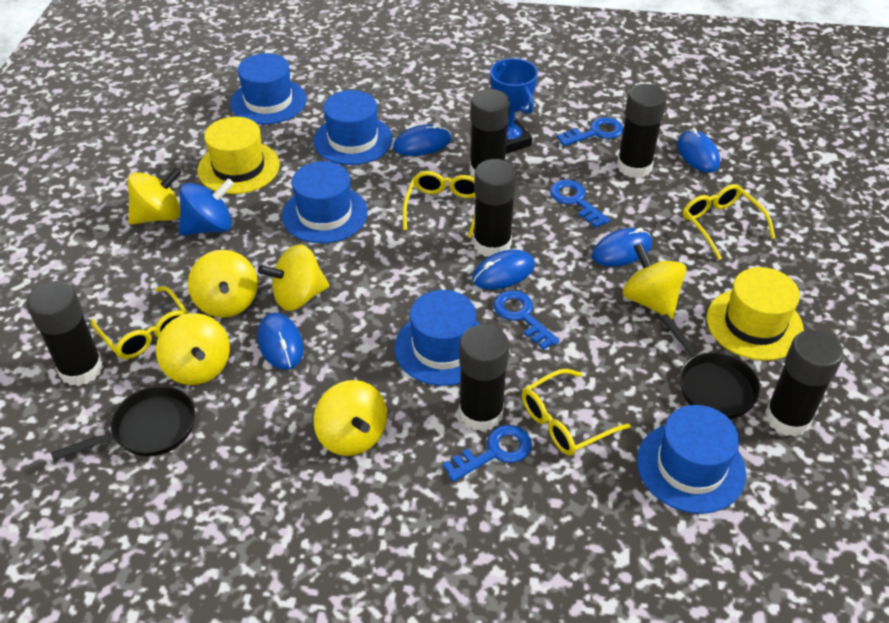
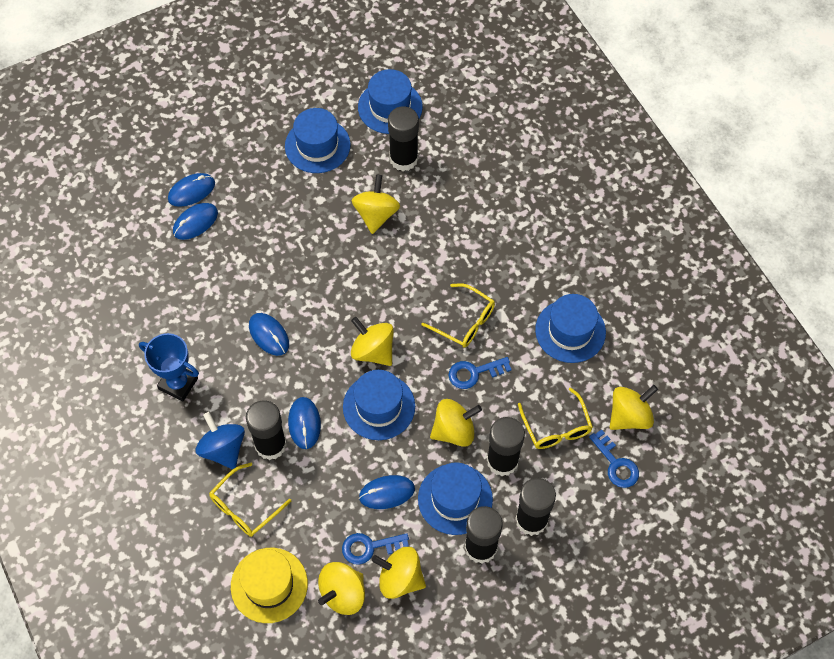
black glue stick: [26,281,103,386] [459,324,509,432] [470,89,510,178] [473,159,517,257] [617,84,667,178] [765,329,843,437] = 6 -> [246,400,287,460] [388,106,419,171] [465,506,503,564] [487,417,525,476] [515,478,556,536] = 5
black pan: [51,386,195,461] [660,314,761,419] = 2 -> none = 0
blue key: [443,425,532,482] [493,290,560,350] [550,180,610,228] [557,117,623,146] = 4 -> [342,533,409,565] [448,357,512,389] [589,429,639,488] = 3
yellow glasses: [91,286,189,359] [402,171,475,238] [522,369,631,456] [683,184,775,260] = 4 -> [209,463,291,537] [422,283,495,348] [518,387,593,449] = 3
yellow hat: [198,117,280,194] [707,267,804,361] = 2 -> [231,548,308,623] = 1

